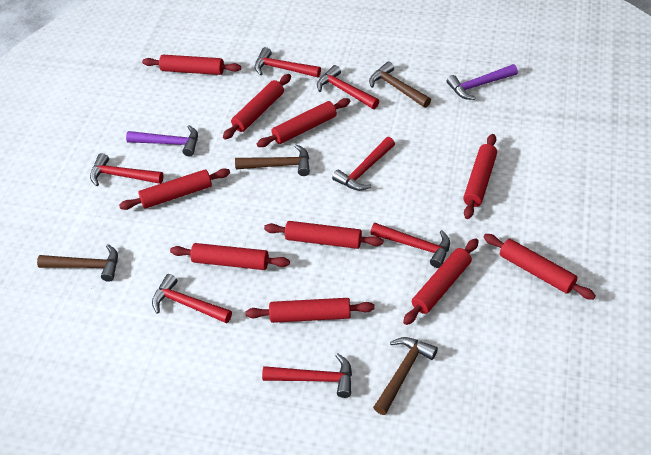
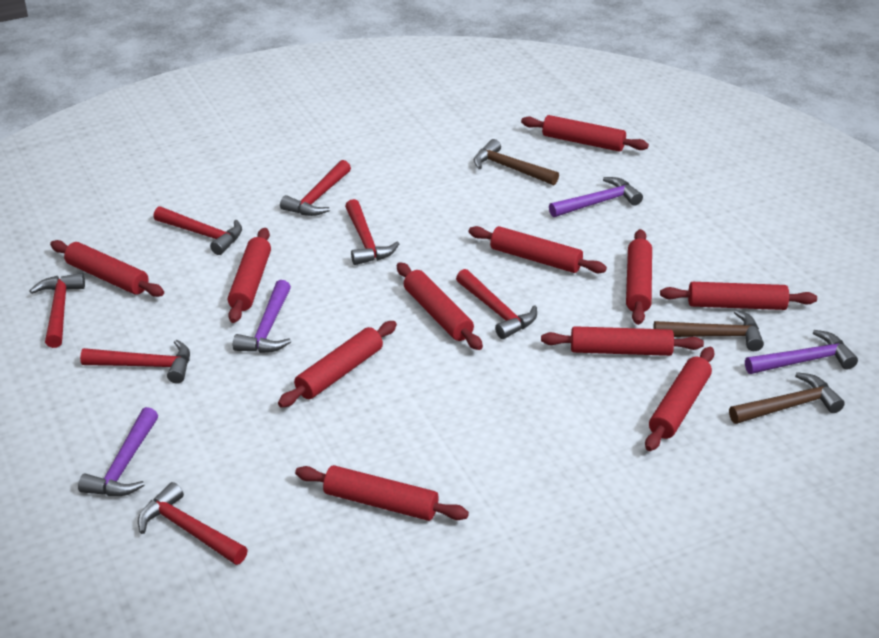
brown hammer: [37,244,118,282] [235,144,310,176] [369,61,431,108] [373,337,438,415] = 4 -> [474,139,559,185] [653,310,764,351] [729,372,845,424] = 3
purple hammer: [126,125,198,157] [447,64,518,100] = 2 -> [78,407,158,496] [233,280,291,353] [549,177,643,217] [745,330,858,374] = 4
red rolling pin: [119,168,230,210] [142,55,241,75] [170,243,290,270] [223,74,291,139] [245,298,375,323] [257,98,350,147] [264,221,383,249] [403,238,479,325] [463,134,497,219] [483,234,596,300] = 10 -> [50,240,164,297] [228,228,271,323] [278,321,397,408] [295,465,469,521] [397,263,483,350] [469,226,607,273] [521,115,649,152] [541,326,704,356] [626,229,652,325] [645,347,714,451] [660,282,817,310] = 11

